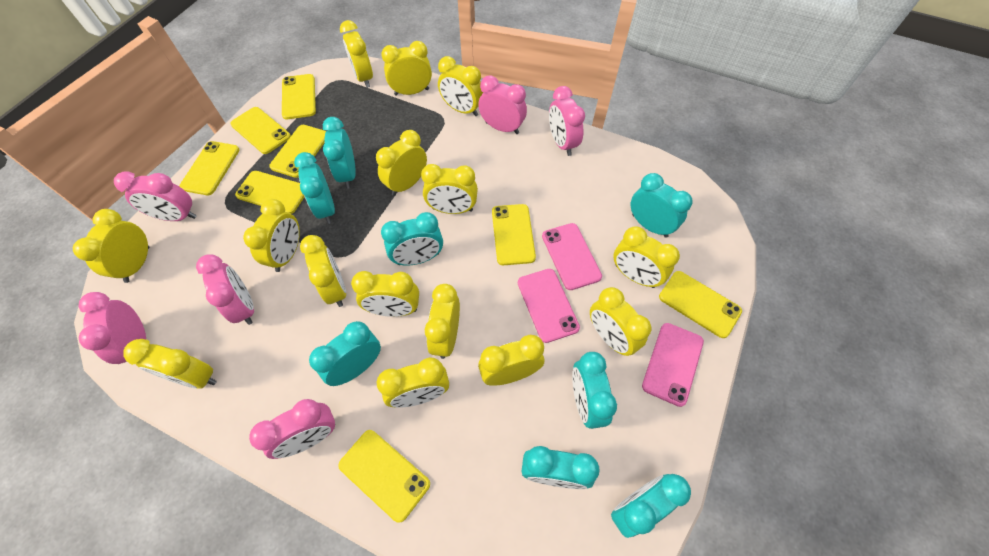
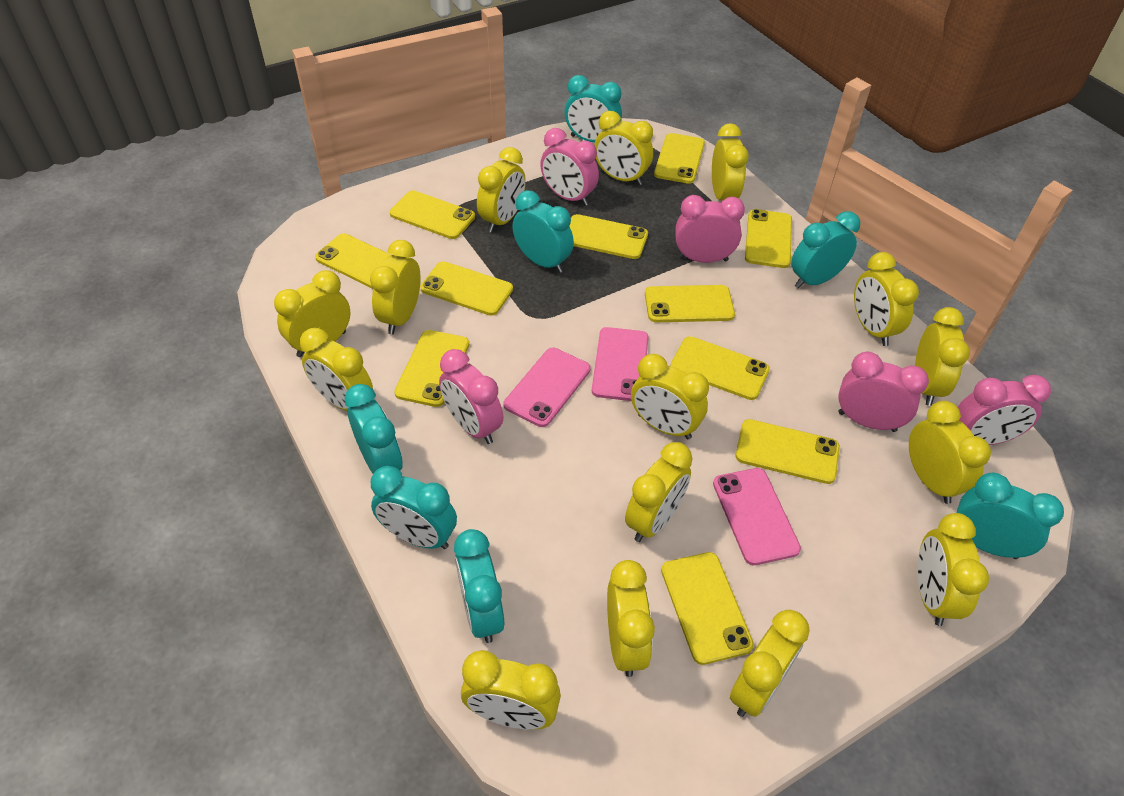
pink clock: [79,292,146,364] [114,172,197,221] [196,255,254,325] [249,399,335,459] [478,75,527,134] [549,86,585,156] = 6 -> [439,349,503,444] [540,128,599,206] [675,195,745,263] [838,352,929,432] [958,375,1051,445] = 5
turquoise clock: [294,152,335,224] [309,321,381,386] [323,117,356,189] [381,212,443,265] [521,446,600,489] [572,352,617,429] [611,474,691,538] [631,173,693,238] = 8 -> [345,384,403,474] [371,466,457,549] [454,529,504,643] [512,190,574,273] [565,75,622,142] [791,211,860,289] [956,472,1064,559] = 7
yellow phone: [179,141,239,195] [230,107,291,154] [235,171,305,214] [269,125,326,178] [282,74,316,119] [338,430,430,523] [492,204,536,265] [659,271,742,338] = 8 -> [315,233,391,289] [390,190,475,239] [394,330,469,407] [420,261,513,316] [569,214,648,259] [645,285,735,322] [654,133,705,184] [661,552,754,665] [670,336,770,400] [736,419,840,484] [745,209,792,268] = 11

